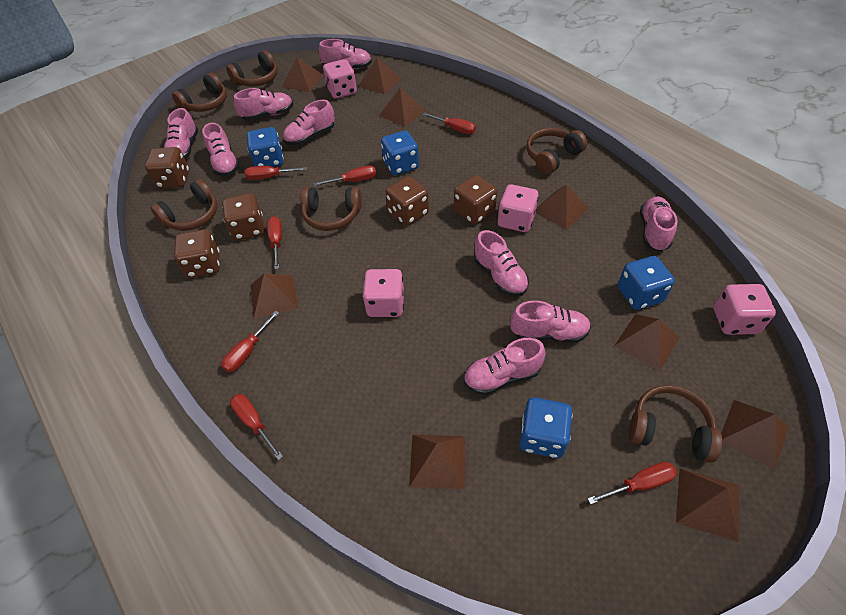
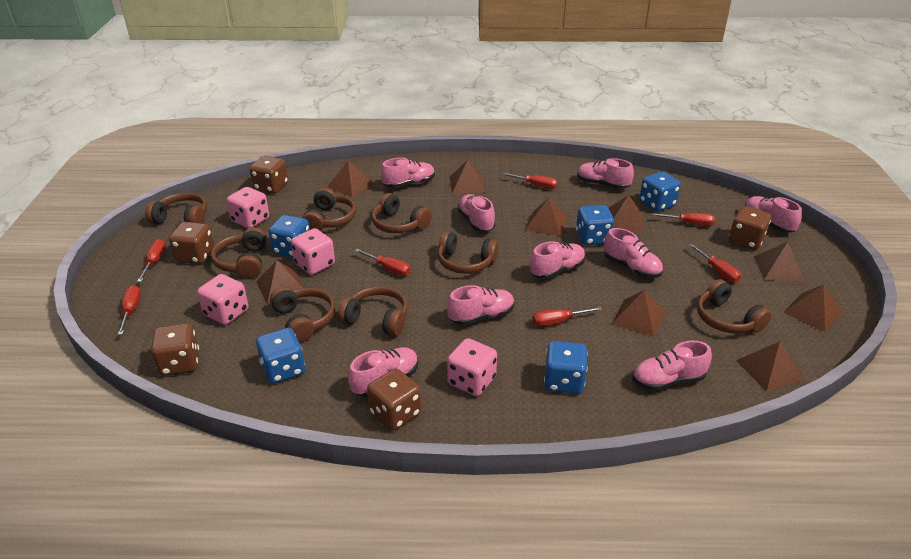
blue dice: [247,127,284,167] [381,130,419,175] [520,397,573,458] [618,256,675,310] = 4 -> [256,328,305,384] [269,215,310,257] [544,341,587,394] [576,205,614,245] [639,171,681,212] = 5
brown headphones: [150,179,218,231] [172,73,227,112] [226,50,278,87] [301,187,362,231] [526,128,588,174] [629,385,722,463] = 6 -> [145,192,207,224] [211,227,267,278] [270,286,335,342] [302,188,356,231] [338,286,408,336] [372,193,432,233] [438,231,499,274] [697,279,772,333] = 8

